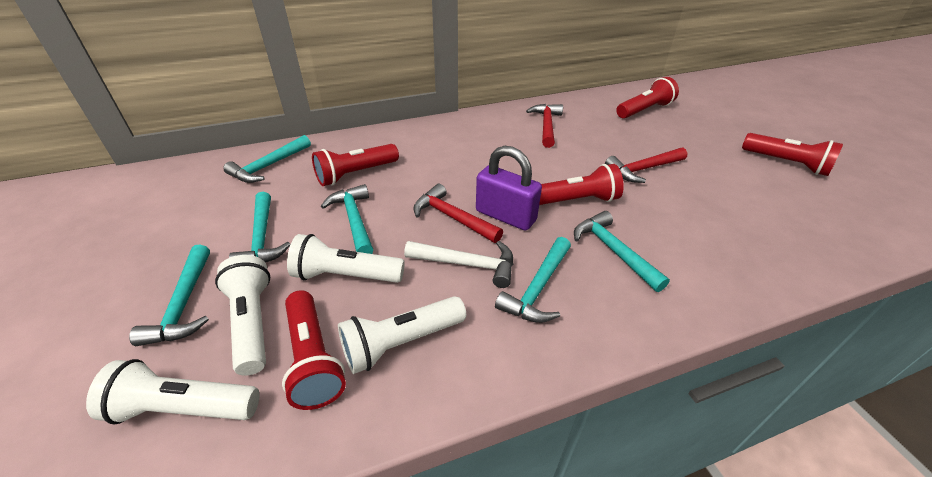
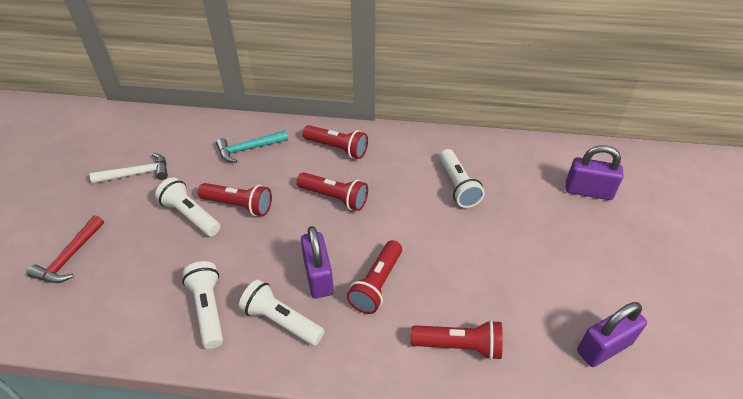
purple padlock: [476,146,542,231] = 1 -> [301,226,334,298] [566,145,623,200] [577,302,647,367] = 3
red hammer: [413,184,503,243] [526,104,563,148] [605,148,687,183] = 3 -> [27,215,104,283] = 1
turquoise hammer: [129,245,210,346] [223,135,311,183] [229,192,291,263] [321,184,373,254] [495,237,571,323] [574,211,670,292] = 6 -> [216,130,288,163] = 1

